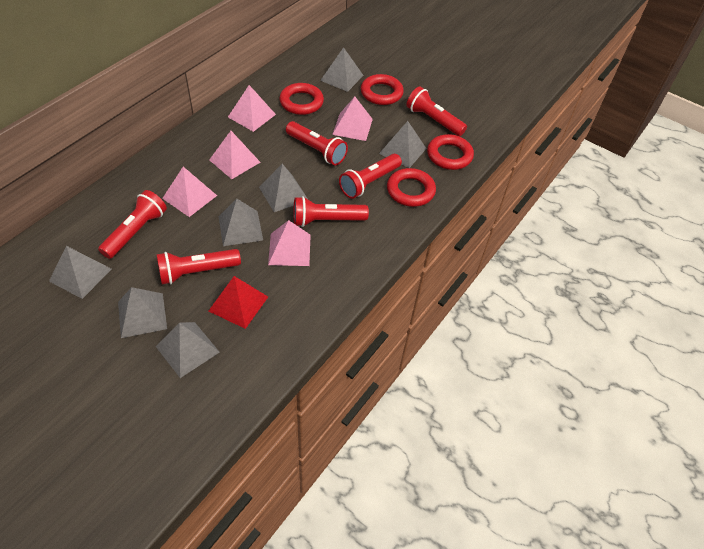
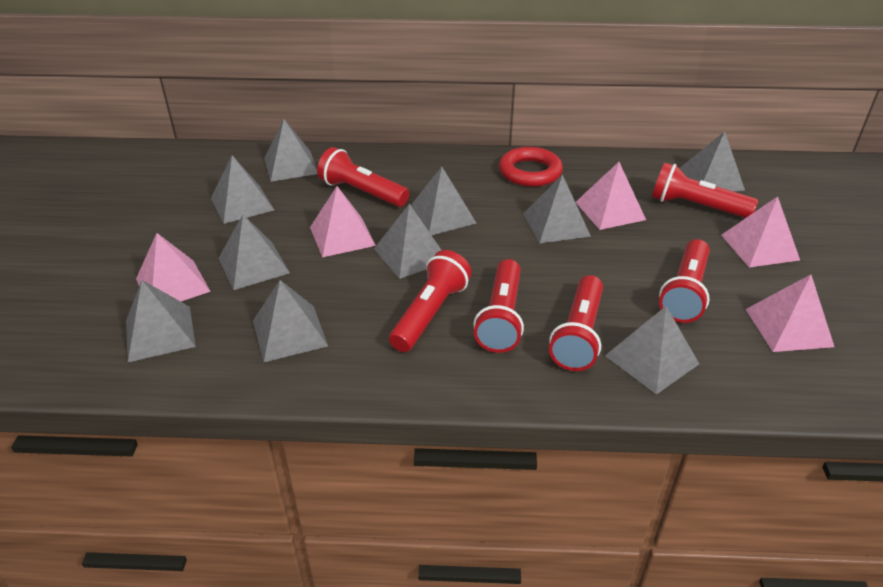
grey pyramid: [49,246,111,299] [118,287,167,338] [156,322,220,378] [219,198,263,246] [259,164,308,212] [320,47,364,92] [379,121,427,168] = 7 -> [126,280,196,362] [211,155,274,224] [218,214,290,290] [253,280,328,362] [264,119,317,182] [374,204,441,279] [411,167,476,235] [523,175,591,243] [605,306,699,394] [679,131,745,191] = 10
red pyramid: [209,276,268,329] = 1 -> none = 0
red ring: [279,83,324,115] [361,74,404,105] [387,168,436,207] [427,134,474,170] = 4 -> [499,147,563,187] = 1

